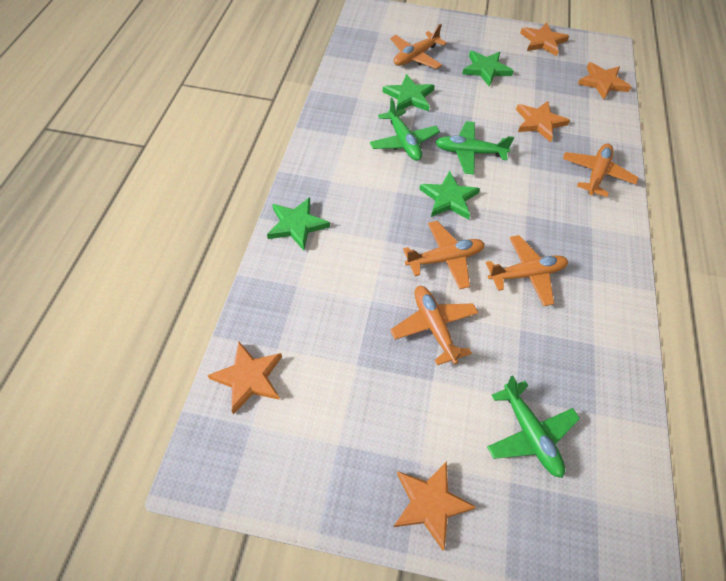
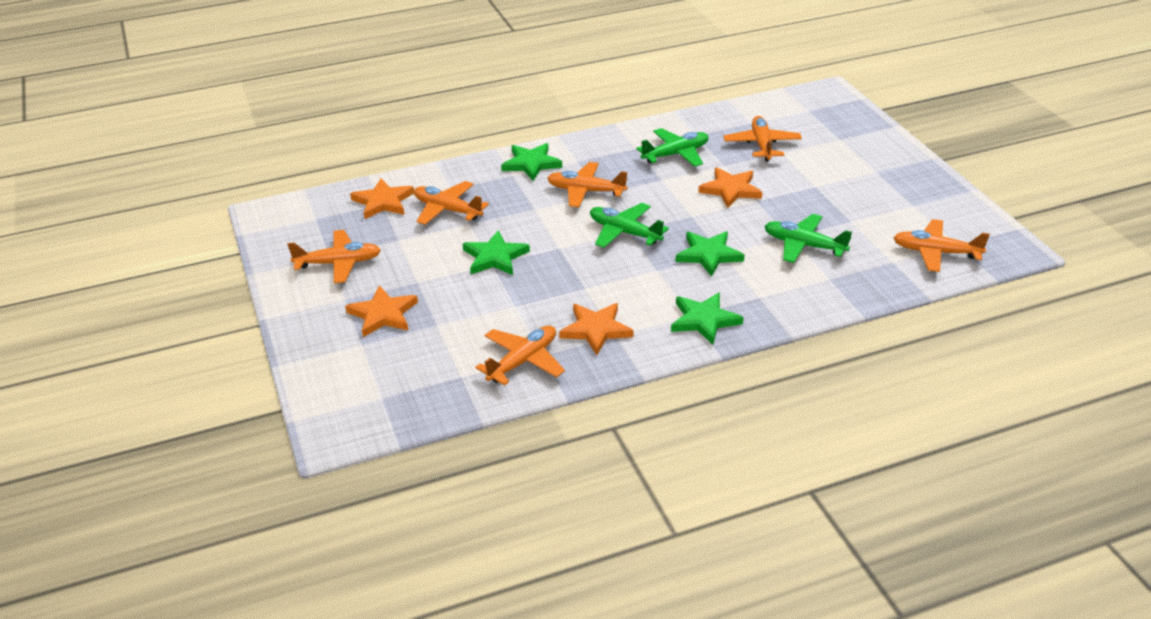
orange plane: [390,23,447,69] [390,286,478,365] [403,221,485,289] [486,235,568,306] [562,144,639,197] = 5 -> [287,230,381,283] [414,181,489,225] [475,326,565,386] [547,162,628,207] [724,116,802,162] [893,219,990,272] = 6
orange star: [208,342,282,414] [394,461,476,551] [516,101,570,142] [520,22,569,56] [578,62,631,100] = 5 -> [345,285,418,337] [350,178,414,219] [559,303,633,355] [698,167,762,208] = 4

